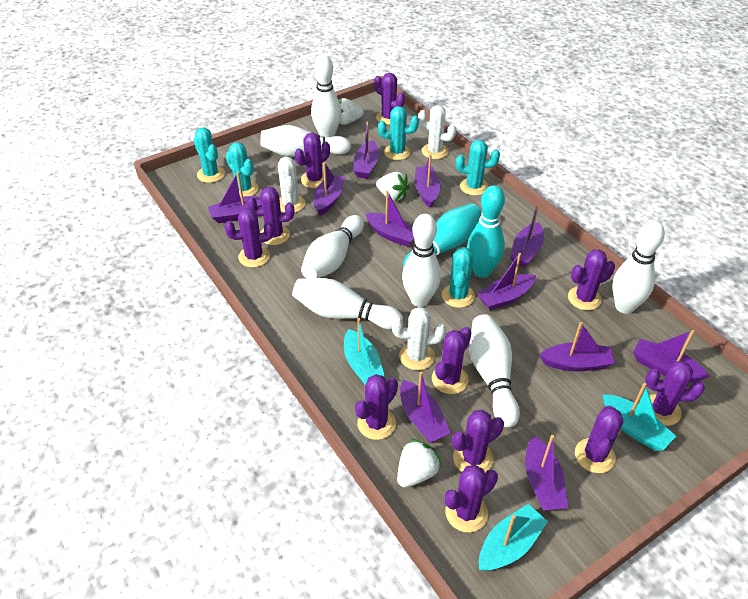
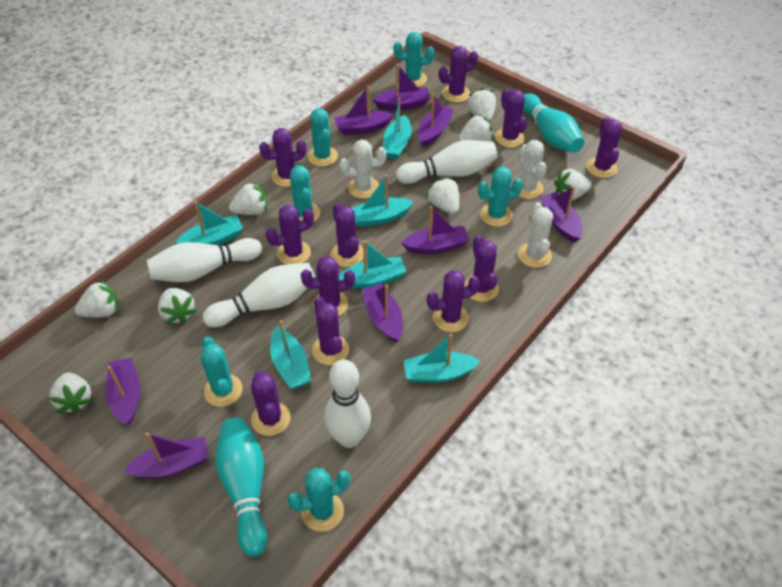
purple boat: [208,172,262,223] [313,162,345,216] [353,122,379,179] [365,191,414,247] [400,372,451,443] [415,154,441,208] [477,253,536,310] [510,205,544,267] [525,435,568,511] [539,322,615,371] [633,330,710,382] = 11 -> [105,358,140,425] [123,432,209,479] [335,85,394,135] [362,283,403,343] [373,64,431,110] [402,206,469,254] [418,93,454,147] [540,186,583,243] = 8
turquoise boat: [344,318,385,384] [479,504,548,571] [602,383,676,451] = 3 -> [175,201,243,245] [270,320,312,389] [339,240,407,288] [351,175,414,227] [383,98,412,159] [403,334,480,382] = 6
turquoise cactus: [194,128,225,183] [226,142,258,197] [378,106,419,160] [442,247,475,308] [456,140,500,196] = 5 -> [201,337,242,407] [288,468,351,532] [290,166,320,223] [308,108,338,166] [393,32,435,87] [478,167,523,227] = 6
white bowling pin: [260,125,351,157] [292,278,403,329] [301,215,364,278] [311,55,342,138] [402,214,441,307] [469,314,520,428] [613,220,665,314] = 7 -> [146,238,262,282] [202,263,316,327] [324,360,371,448] [396,140,498,184] = 4
white strawberry: [339,98,364,125] [376,172,409,201] [397,439,442,488] = 3 -> [49,372,92,414] [75,280,119,318] [158,288,197,324] [229,182,267,215] [426,178,459,214] [458,114,494,141] [467,88,496,122] [554,169,592,200] = 8

